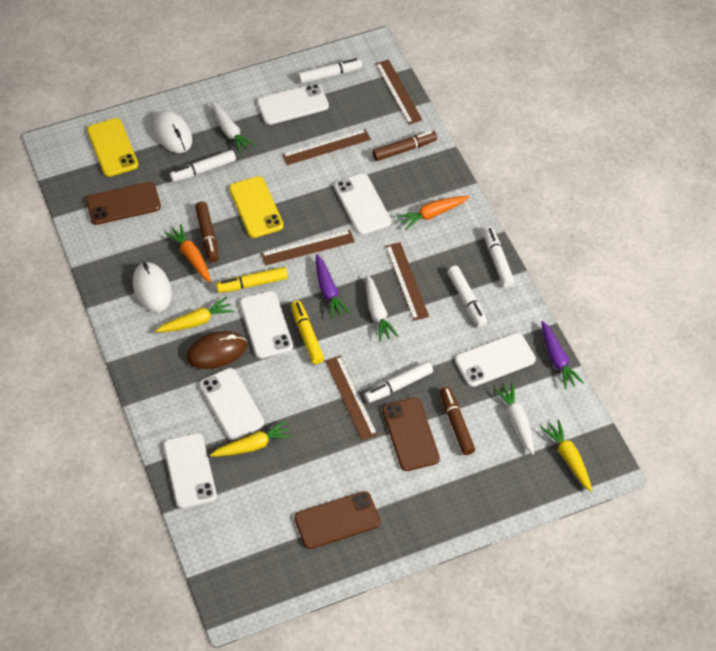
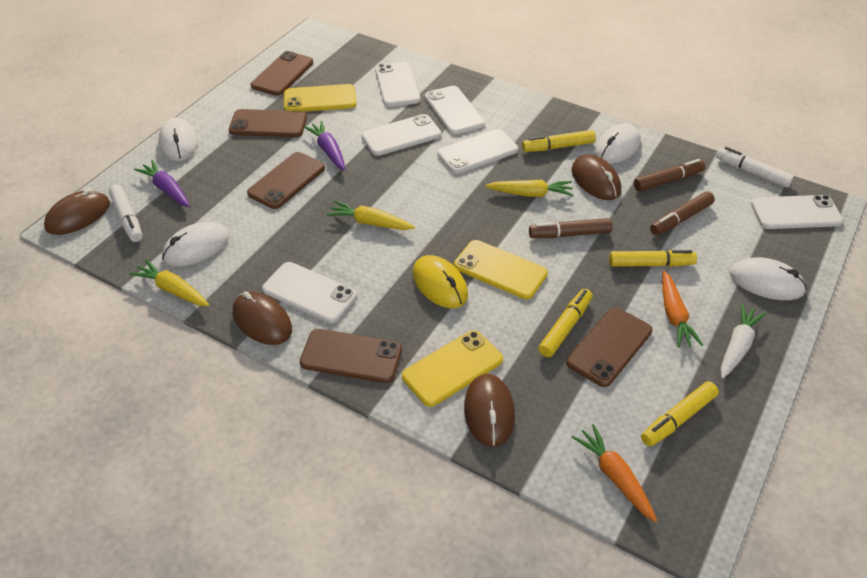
brown mouse: [187,331,247,369] = 1 -> [44,189,110,235] [233,291,292,345] [464,374,515,447] [572,155,621,200] = 4
brown phone: [86,182,161,225] [294,491,380,549] [382,397,440,471] = 3 -> [229,109,307,138] [247,152,325,209] [251,51,313,96] [300,329,402,383] [566,307,653,387] = 5
brown ruler: [261,230,355,266] [282,129,371,165] [325,355,378,440] [375,59,422,125] [385,242,429,321] = 5 -> none = 0
white carrot: [211,102,256,154] [366,275,399,342] [493,382,534,455] = 3 -> [721,303,766,379] = 1
white marker: [170,150,236,182] [298,58,362,84] [364,361,433,403] [447,266,487,327] [483,226,515,288] = 5 -> [109,184,143,242] [716,147,794,188] = 2
white mouse: [133,262,172,312] [153,110,192,153] = 2 -> [159,117,198,161] [162,222,229,266] [594,124,641,164] [730,257,807,300] = 4
yellow marker: [216,267,288,293] [291,300,324,364] = 2 -> [522,130,596,152] [538,289,593,357] [609,250,697,267] [641,381,719,446] = 4
yellow mouse: none = 0 -> [413,255,468,308] = 1
yellow phone: [87,118,138,177] [229,176,284,238] = 2 -> [284,84,356,112] [402,330,503,407] [454,240,548,299] = 3

